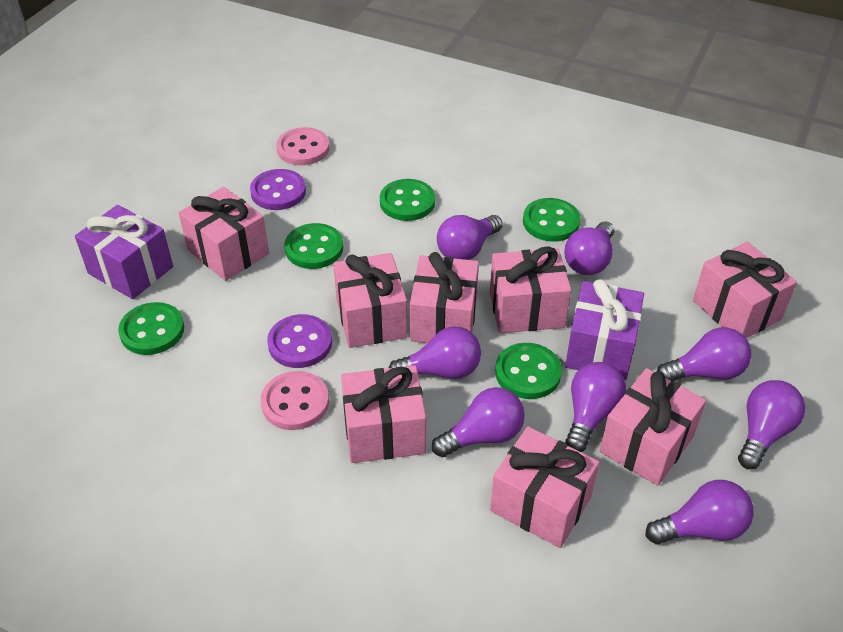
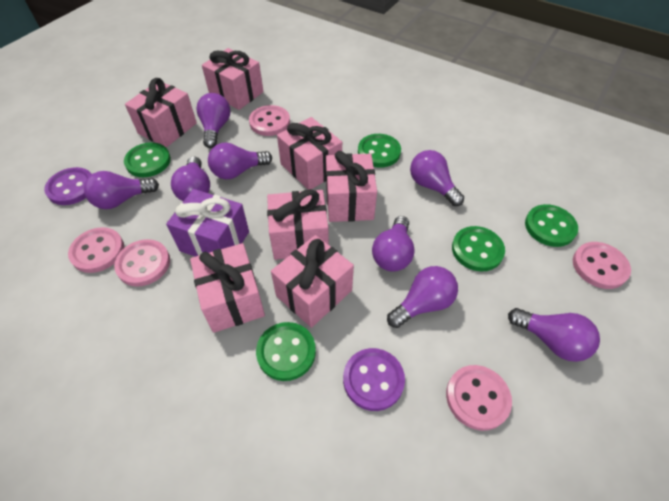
pink button: [261,371,329,430] [276,127,329,165] = 2 -> [68,227,124,273] [114,239,170,287] [249,105,290,136] [446,365,512,431] [573,242,631,289] = 5
pink gift: [179,187,269,281] [333,253,407,348] [341,365,426,463] [410,252,479,343] [490,246,571,333] [490,426,599,548] [600,368,706,486] [693,242,797,338] = 8 -> [125,78,197,148] [190,243,265,333] [202,48,264,110] [267,189,329,260] [271,235,354,328] [277,117,342,190] [326,151,377,222] = 7
purple gift: [75,205,173,299] [565,279,644,380] = 2 -> [166,189,249,257] = 1

